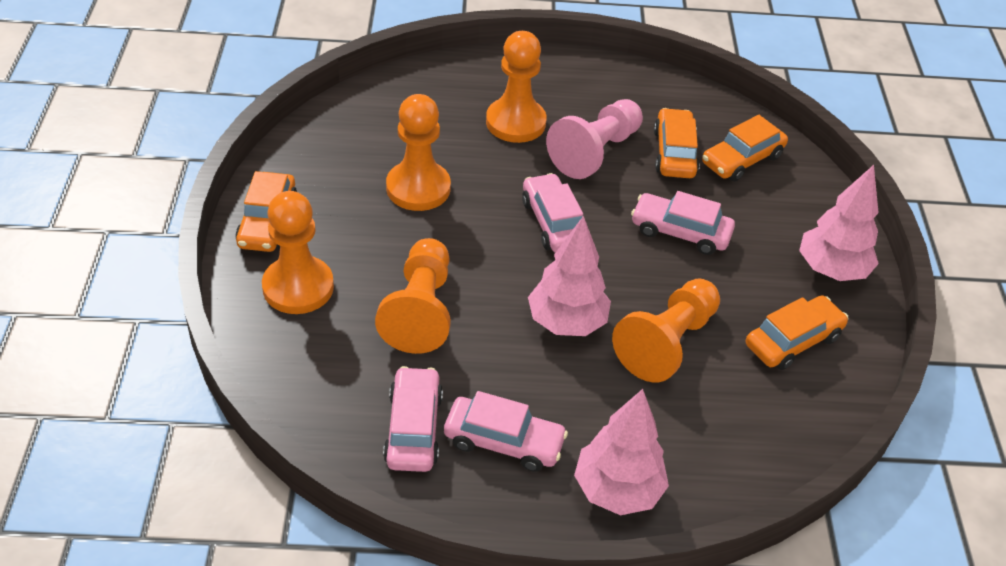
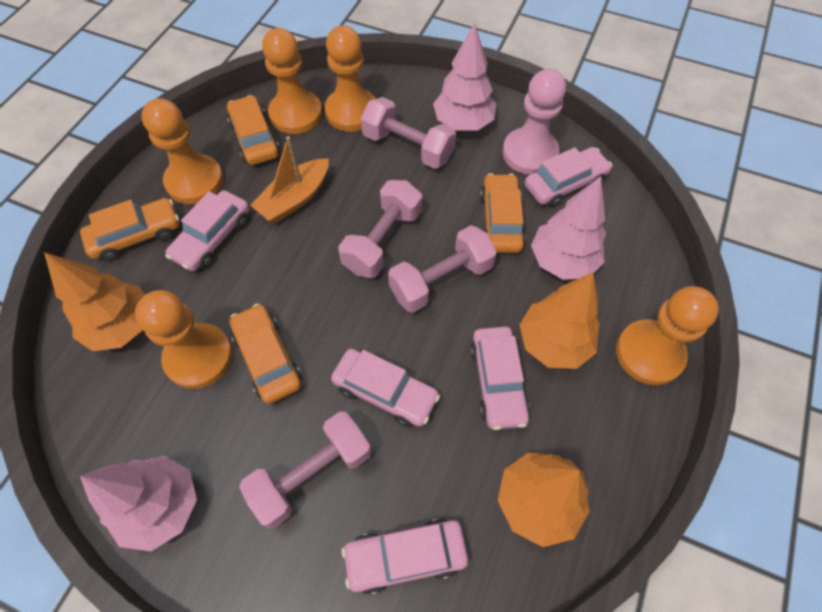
orange boat: none = 0 -> [250,136,329,223] = 1
orange tree: none = 0 -> [44,252,145,351] [498,452,590,547] [519,272,600,369] = 3
pink car: [383,366,443,472] [444,391,568,472] [522,173,583,253] [631,191,735,255] = 4 -> [165,190,249,271] [331,349,440,427] [342,519,468,595] [470,327,530,430] [524,147,612,207] = 5
pink dumbbell: none = 0 -> [239,411,372,528] [338,180,422,278] [361,97,456,169] [388,225,497,313] = 4

